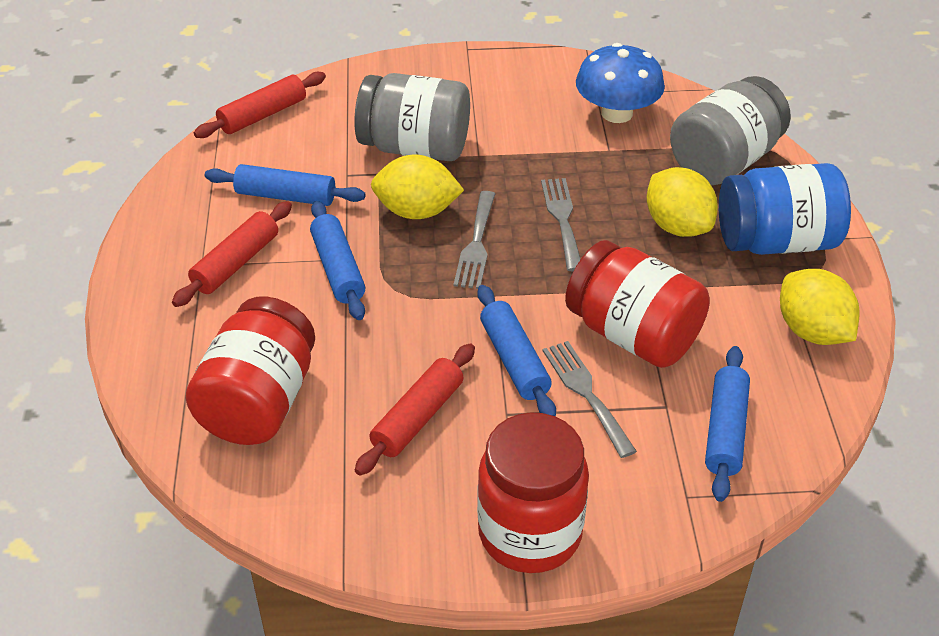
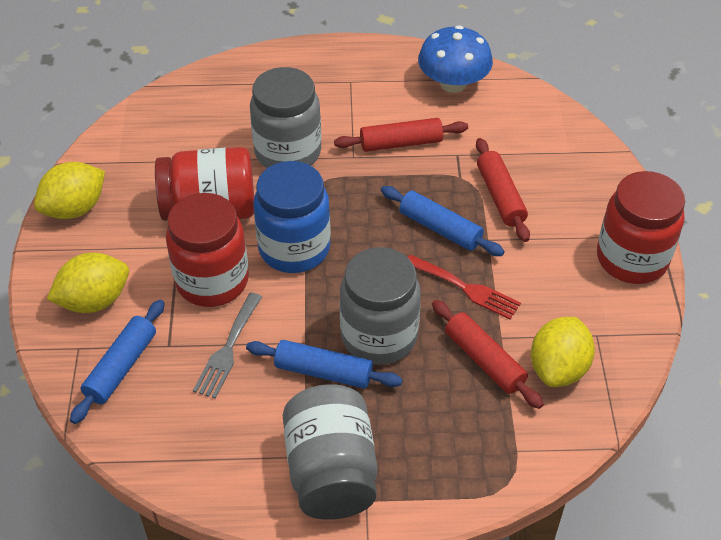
blue rolling pin: [205,164,366,206] [310,201,365,320] [477,285,556,417] [705,346,750,502] = 4 -> [70,300,165,424] [246,340,402,388] [381,186,505,256] = 3
grey fork: [454,191,495,289] [541,178,581,272] [543,341,637,458] = 3 -> [193,292,262,399] = 1
grey jar: [354,73,470,161] [670,76,791,185] = 2 -> [250,67,321,168] [283,384,377,520] [339,247,421,365] = 3
red fork: none = 0 -> [408,255,521,319] = 1

